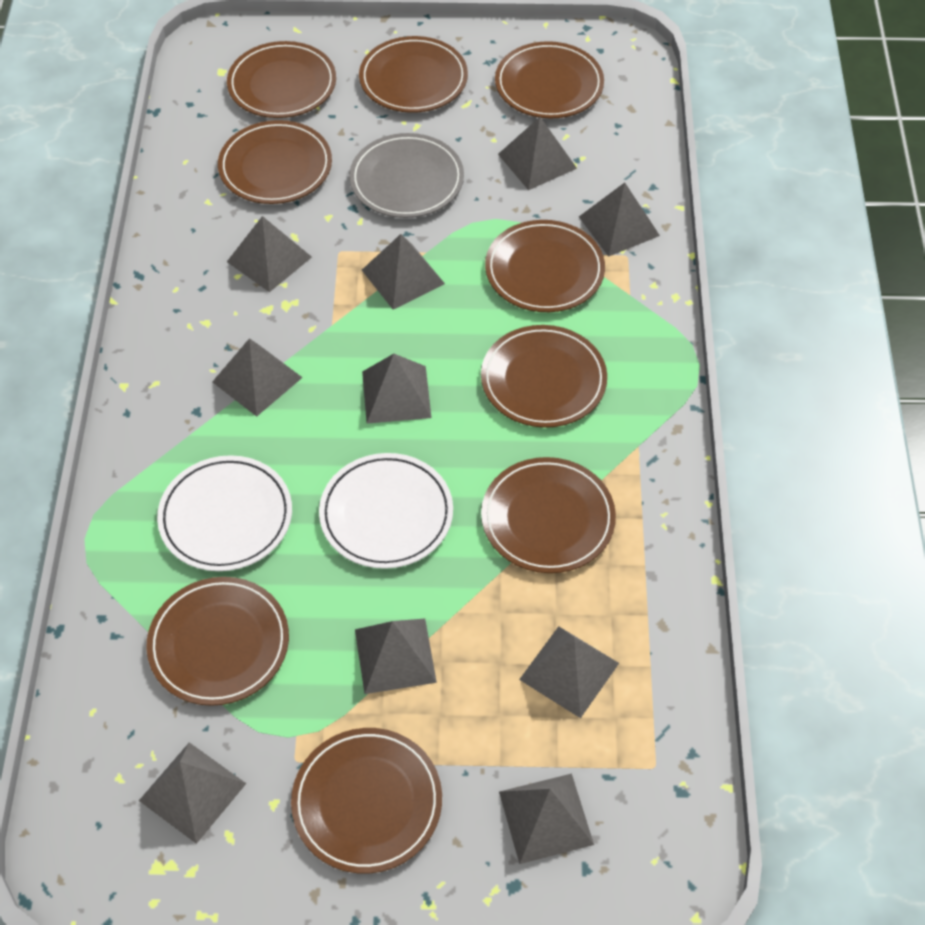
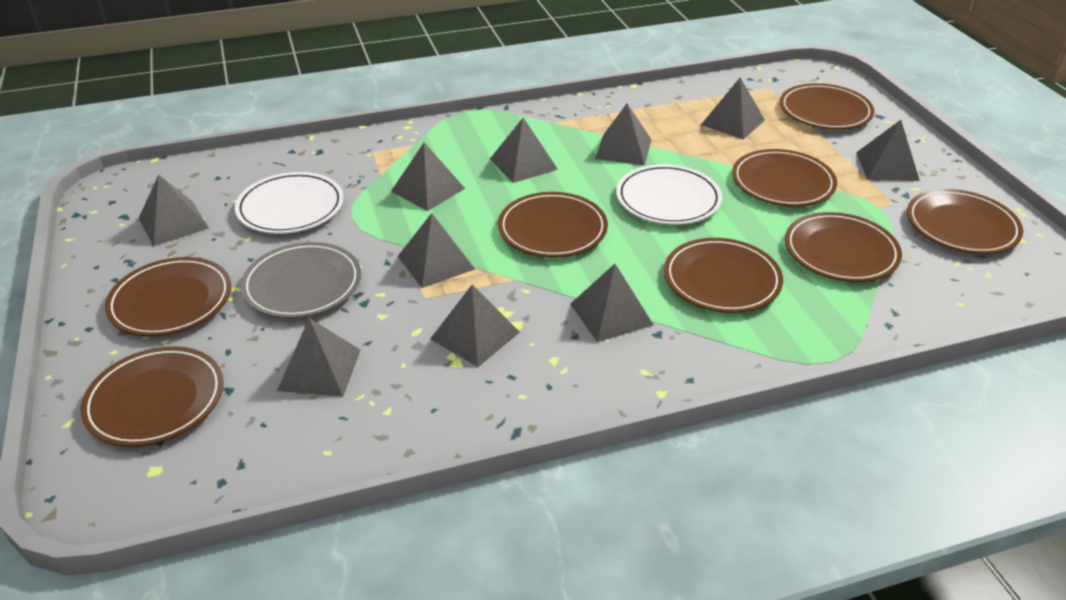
brown plate: [146,577,289,706] [218,120,332,204] [227,41,336,118] [291,728,442,874] [359,36,468,113] [481,325,607,428] [481,457,616,573] [485,220,605,312] [495,41,604,118] = 9 -> [81,346,224,447] [105,257,231,336] [498,192,608,257] [664,238,783,313] [732,149,837,207] [780,83,874,130] [785,212,902,282] [907,189,1023,254] = 8

